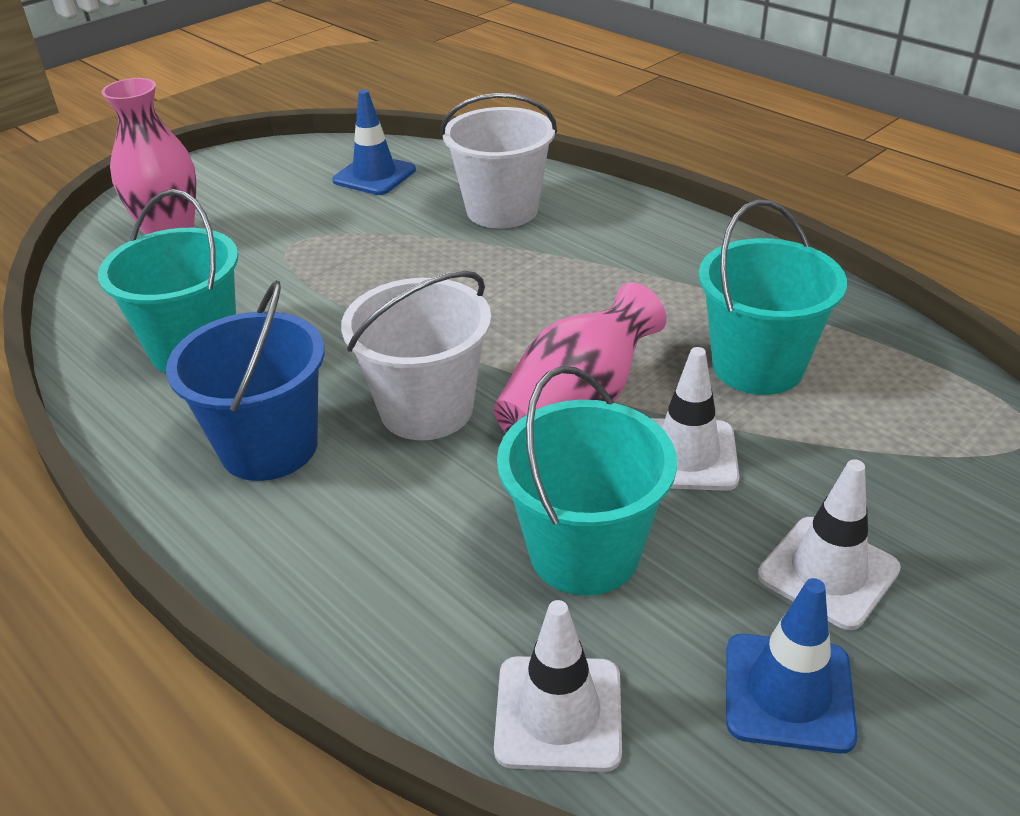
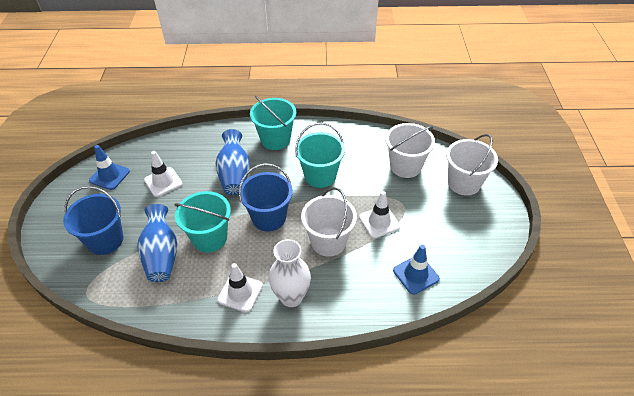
blue bucket: [166,280,325,481] = 1 -> [63,186,123,255] [239,163,293,231] = 2
blue vase: none = 0 -> [137,204,178,282] [215,129,250,195] = 2
pink vase: [101,78,196,235] [494,282,667,433] = 2 -> none = 0
white bucket: [341,271,491,440] [441,93,557,228] = 2 -> [301,187,357,257] [386,123,435,178] [446,134,498,196] = 3
white vase: none = 0 -> [269,239,311,307] = 1

